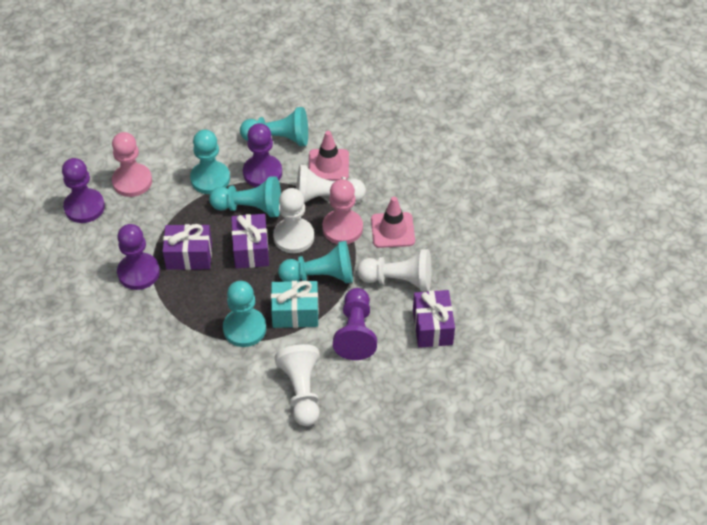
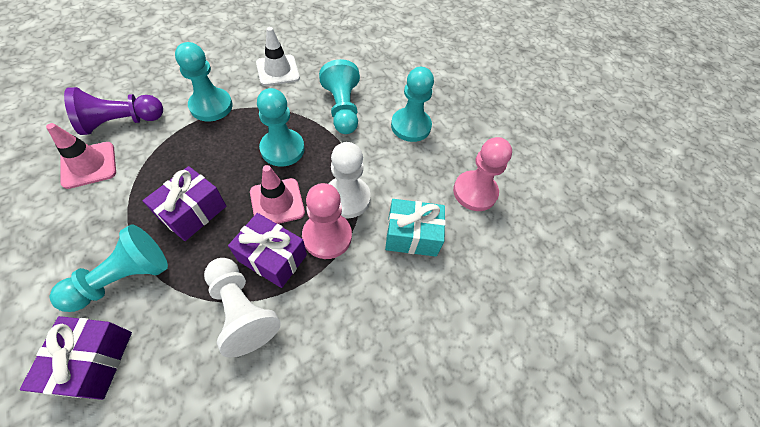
purple pawn: [62,158,105,223] [117,224,160,290] [243,123,282,187] [333,288,377,360] = 4 -> [64,87,163,135] = 1
white pawn: [273,188,314,253] [275,344,320,426] [296,165,366,203] [357,249,431,292] = 4 -> [204,258,281,358] [328,142,371,218] = 2
white traffic cone: none = 0 -> [256,27,300,86] = 1

